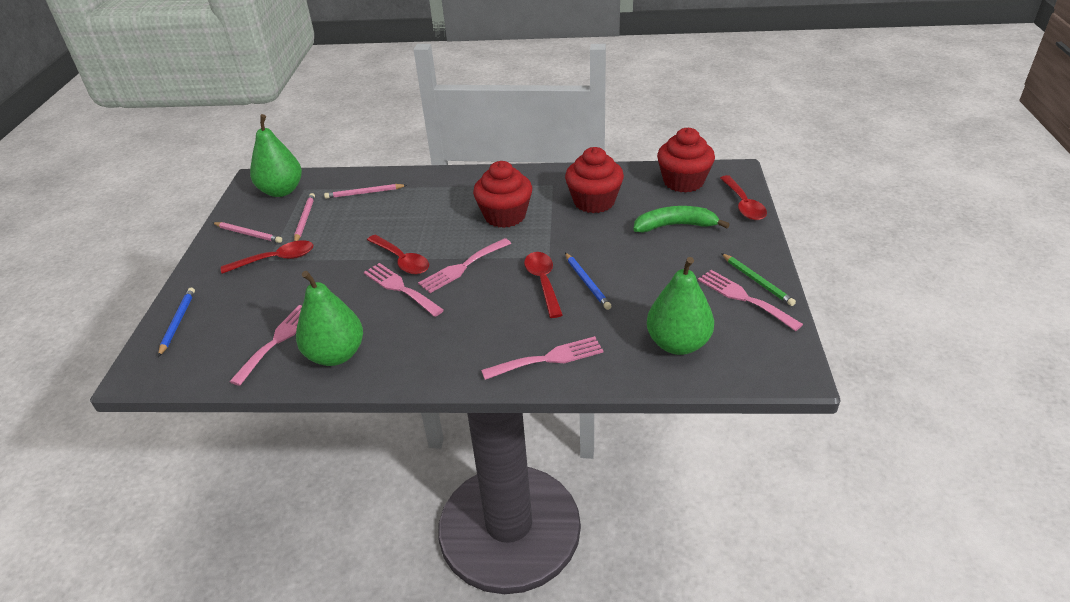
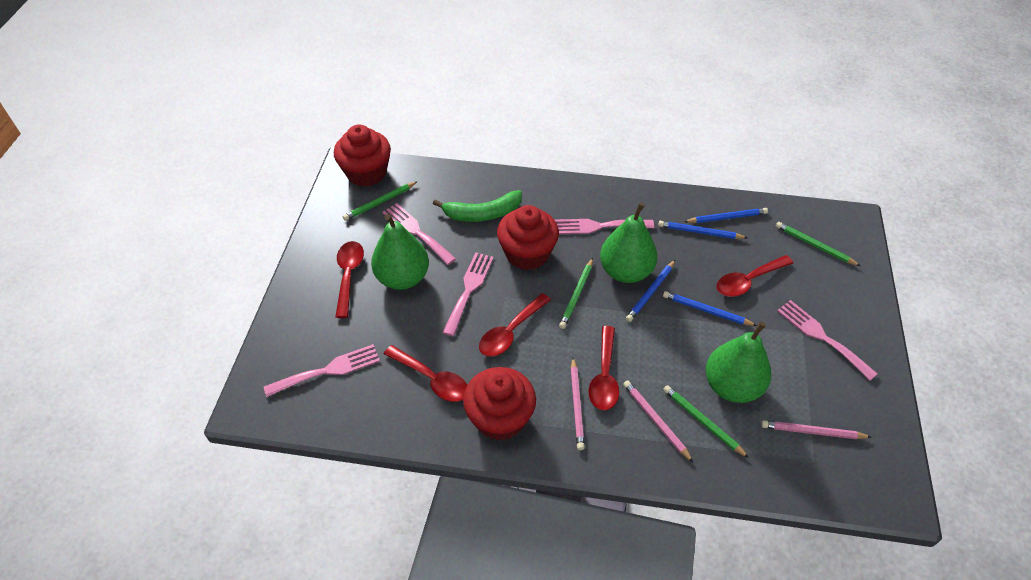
blue pencil: [158,288,195,357] [565,253,612,310] = 2 -> [626,260,675,322] [658,221,747,239] [663,291,757,326] [684,208,768,223] = 4
green pencil: [721,253,796,306] = 1 -> [343,181,418,221] [559,258,593,329] [663,385,749,458] [776,222,860,266] = 4
red spoon: [221,240,313,274] [367,234,429,274] [524,252,563,318] [720,175,767,220] = 4 -> [335,241,364,318] [384,345,467,402] [479,293,551,357] [589,326,619,410] [717,255,793,297] = 5

